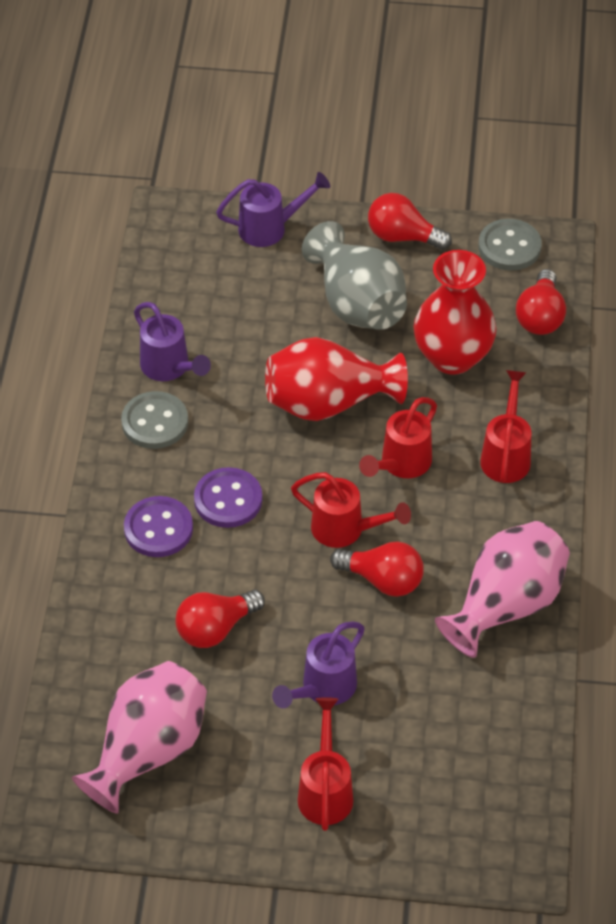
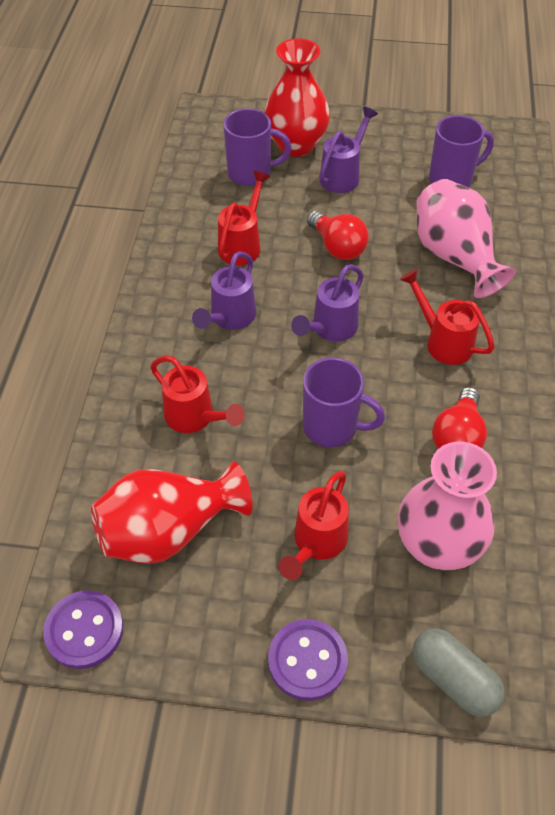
grey button: [121,391,188,449] [478,219,542,271] = 2 -> none = 0
grey capsule: none = 0 -> [412,628,505,717] = 1
grey vase: [302,221,407,330] = 1 -> none = 0
purple mug: none = 0 -> [223,109,292,186] [303,358,385,447] [429,115,494,187] = 3
red light bulb: [175,590,265,648] [330,541,424,597] [368,193,452,250] [516,269,566,335] = 4 -> [307,211,369,260] [432,387,487,449] = 2

